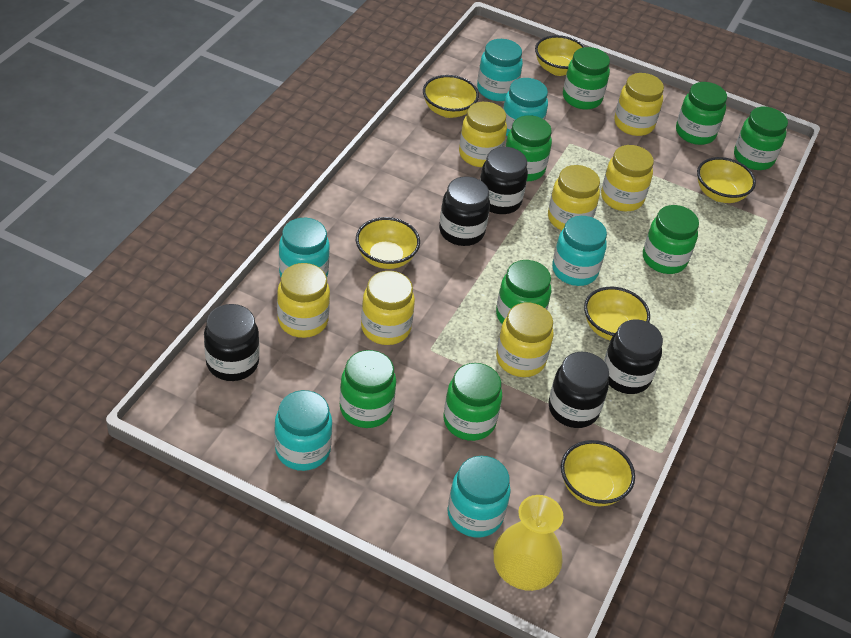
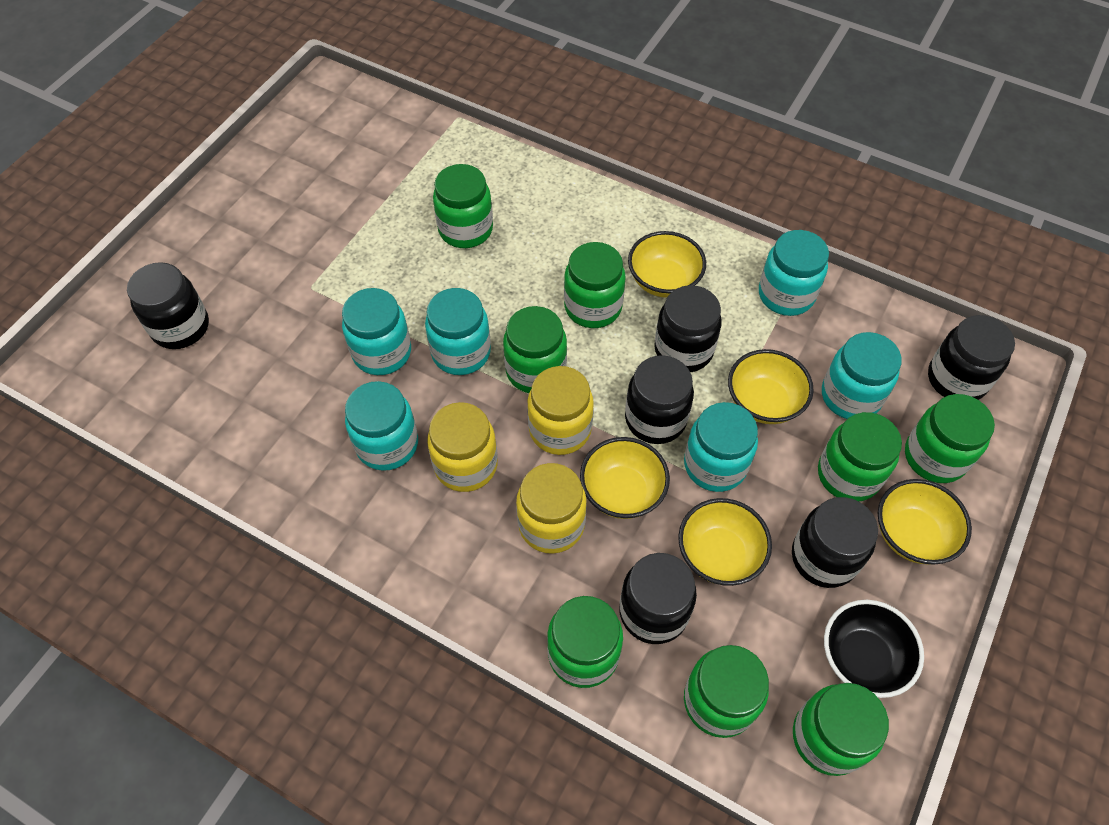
black bowl: none = 0 -> [824,600,924,698] = 1
black jar: [204,304,260,381] [439,177,490,246] [480,147,528,214] [548,352,609,428] [604,319,663,394] = 5 -> [127,262,209,349] [619,553,697,644] [625,355,694,444] [654,285,722,372] [792,497,878,588] [928,315,1015,400] = 6
yellow bowl: [356,217,420,269] [423,75,479,118] [535,35,585,76] [561,440,635,506] [584,287,650,341] [697,157,756,203] = 6 -> [580,437,670,519] [628,231,706,298] [678,498,772,586] [728,349,814,424] [878,479,972,565] = 5
yellow jar: [277,263,330,338] [361,271,415,345] [459,102,507,167] [496,303,553,377] [548,165,600,231] [601,145,654,211] [615,73,664,136] = 7 -> [427,402,498,492] [516,463,587,554] [527,366,594,455] = 3
yellow vase: [494,495,564,591] = 1 -> none = 0

